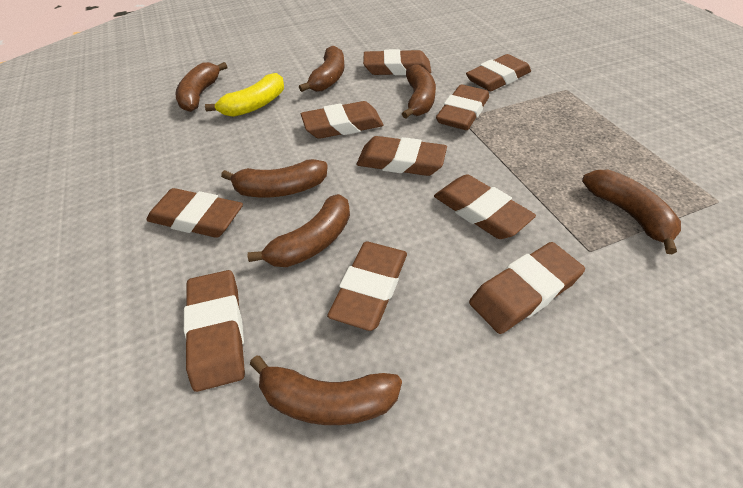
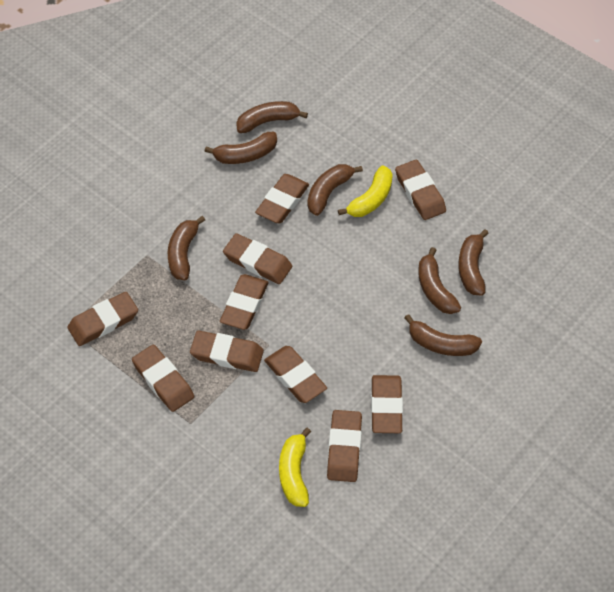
yellow banana: [205,73,284,117] = 1 -> [279,428,311,507] [338,166,393,217] = 2

